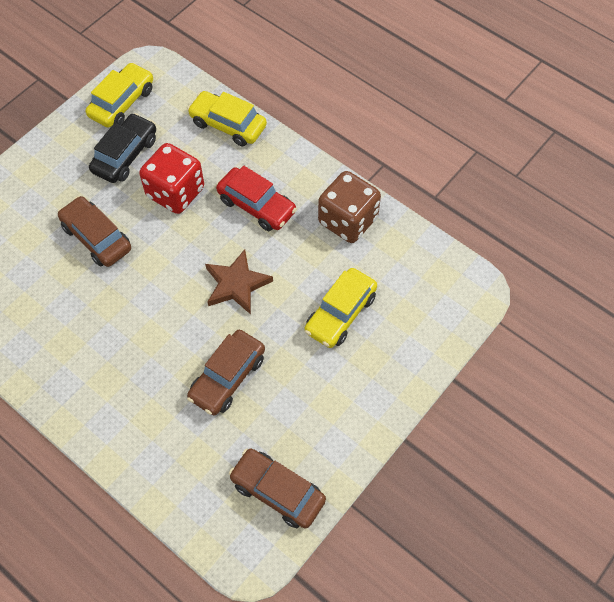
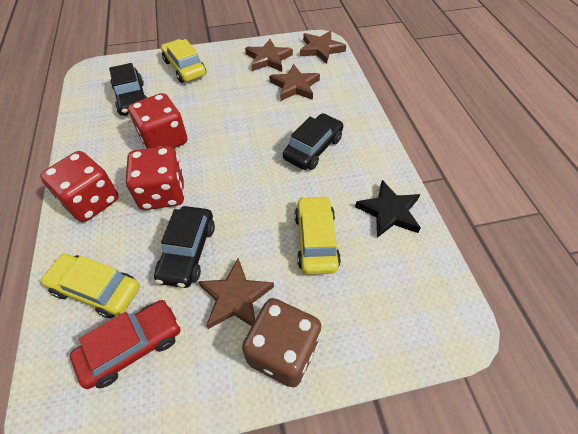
black car: [89,113,156,183] = 1 -> [109,63,147,116] [154,206,215,288] [283,113,343,170] = 3
black star: none = 0 -> [355,180,421,238] = 1
brown car: [57,196,131,267] [187,330,265,415] [229,448,326,528] = 3 -> none = 0
brown star: [205,249,273,314] = 1 -> [198,258,274,329] [245,39,293,72] [269,64,320,101] [300,31,346,64] = 4
red dice: [139,143,204,214] = 1 -> [40,151,119,222] [126,146,185,210] [128,93,187,149] = 3

